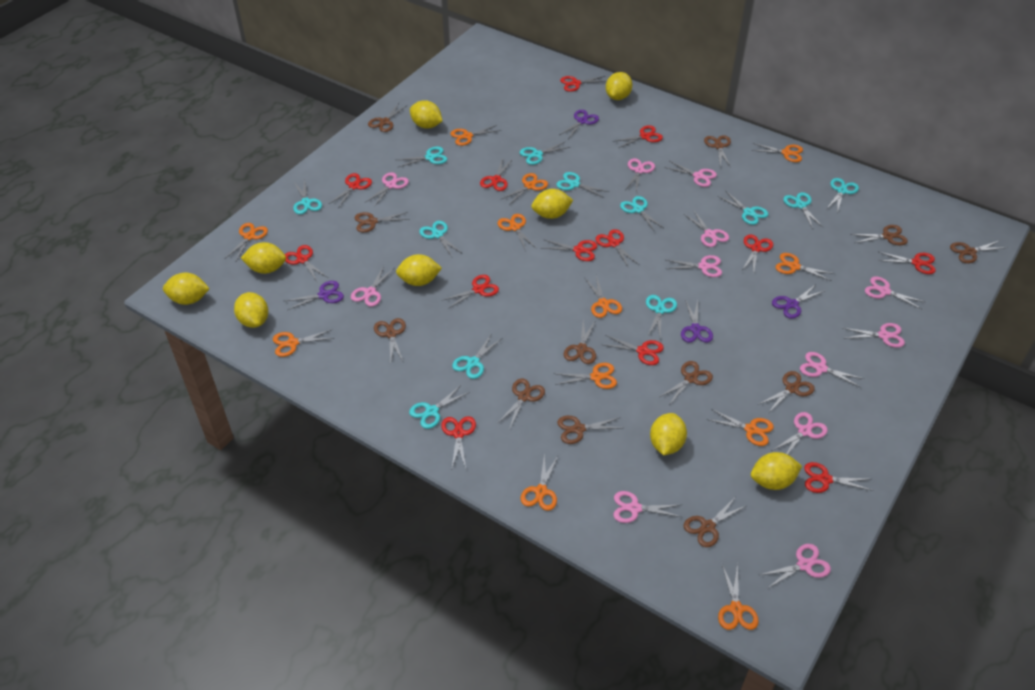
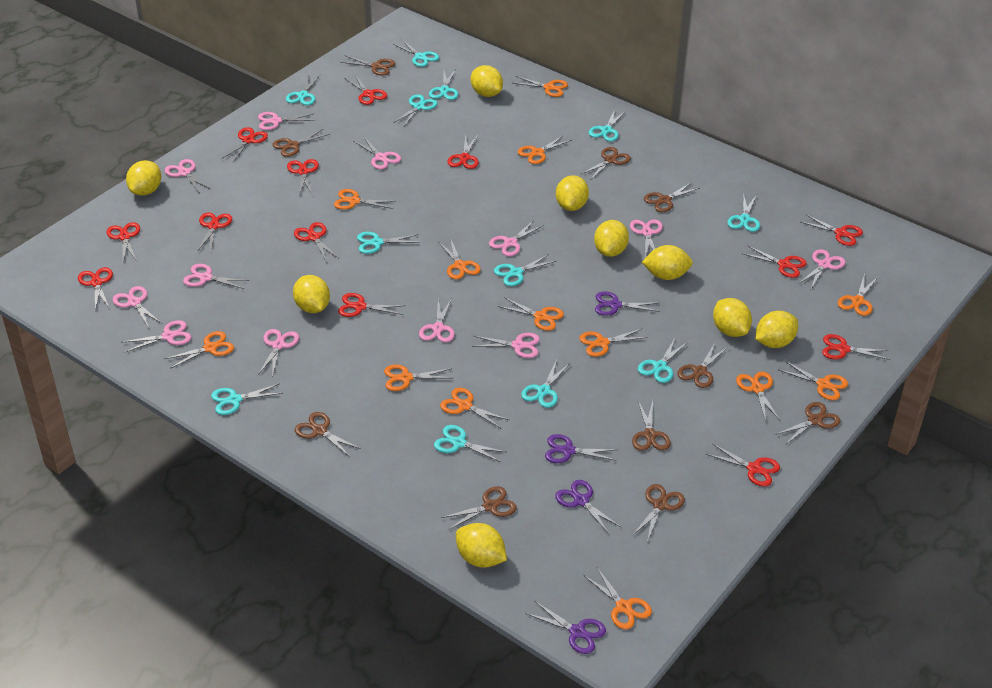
brown scissors: [355,212,410,232] [368,103,408,132] [374,318,406,364] [497,379,545,430] [557,416,621,444] [564,319,596,364] [658,361,713,405] [684,496,746,547] [704,135,731,167] [759,371,815,413] [850,225,908,245] [950,240,1008,263] = 12 -> [272,129,330,157] [295,412,361,457] [340,56,395,75] [441,486,517,530] [581,147,631,179] [632,401,671,451] [632,484,685,542] [644,182,700,212] [677,343,728,388] [775,402,840,445] = 10
orange scissors: [225,223,268,261] [273,329,334,357] [451,125,501,146] [497,214,537,251] [502,173,548,205] [521,453,558,511] [554,363,617,389] [584,275,622,318] [707,409,774,446] [718,563,759,630] [751,143,803,162] [776,253,835,281] = 12 -> [165,331,234,369] [334,189,396,210] [384,364,452,391] [439,237,481,279] [440,388,509,428] [498,297,564,331] [514,76,568,97] [518,135,572,164] [579,329,648,357] [583,567,652,630] [736,372,780,422] [779,360,848,400] [838,273,878,316] = 13

